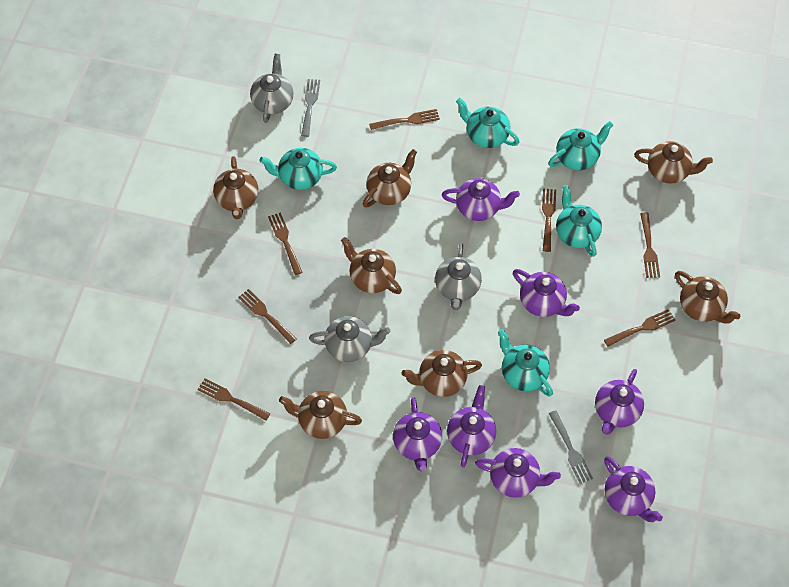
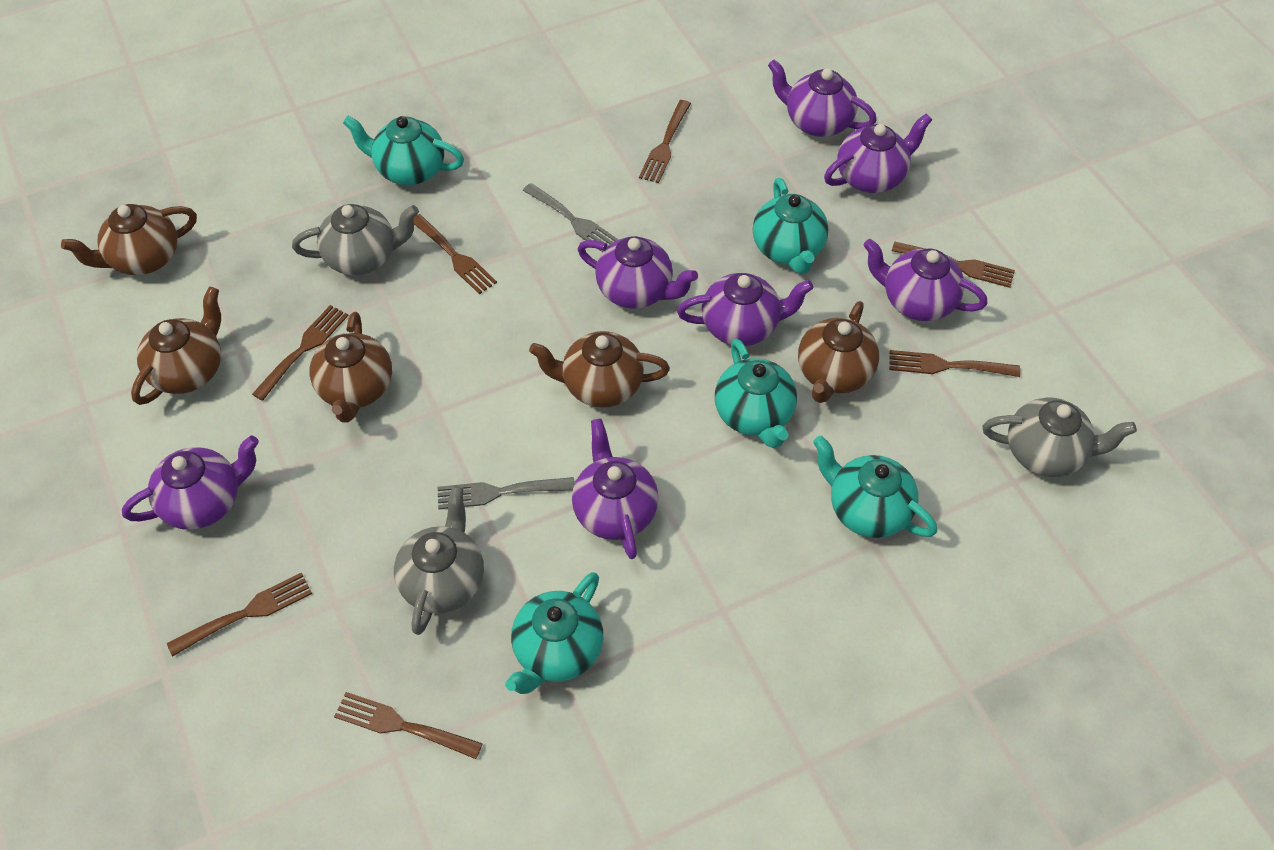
brown teapot: [213,156,258,219] [279,391,362,439] [341,237,402,294] [363,149,417,208] [401,350,482,397] [634,141,713,184] [675,271,740,324] = 7 -> [61,204,197,275] [131,287,221,405] [310,312,392,423] [529,331,670,408] [798,301,879,403] = 5

